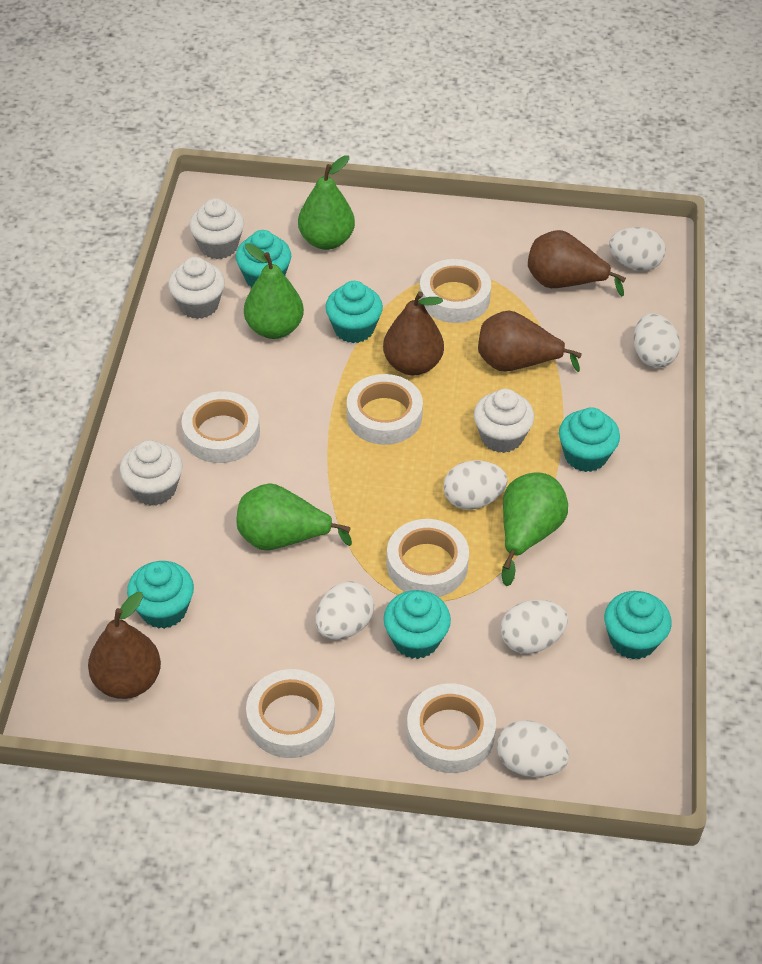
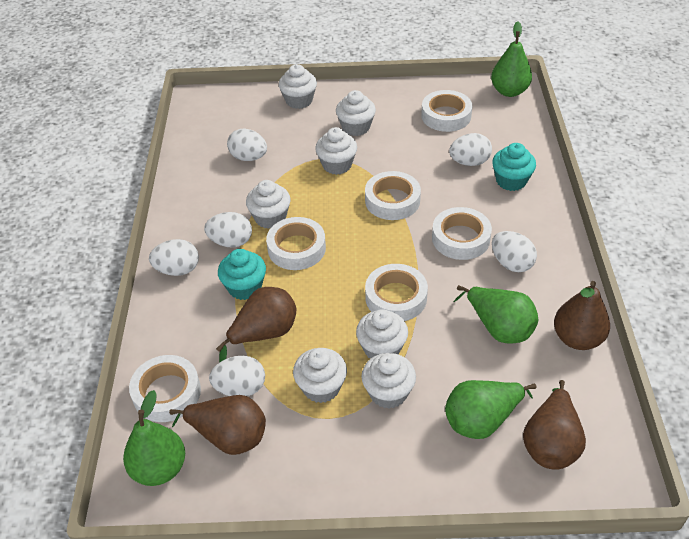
turquoise cupcake: [127,561,194,629] [236,230,291,288] [325,281,383,343] [383,590,451,659] [559,407,620,472] [604,591,672,660] = 6 -> [218,249,266,300] [492,143,536,191] = 2
white cupcake: [120,440,183,506] [168,257,225,319] [189,198,244,259] [474,389,534,453] = 4 -> [246,180,291,229] [279,64,317,109] [293,348,347,403] [315,127,357,175] [336,90,376,136] [356,309,408,358] [361,353,416,409] = 7

